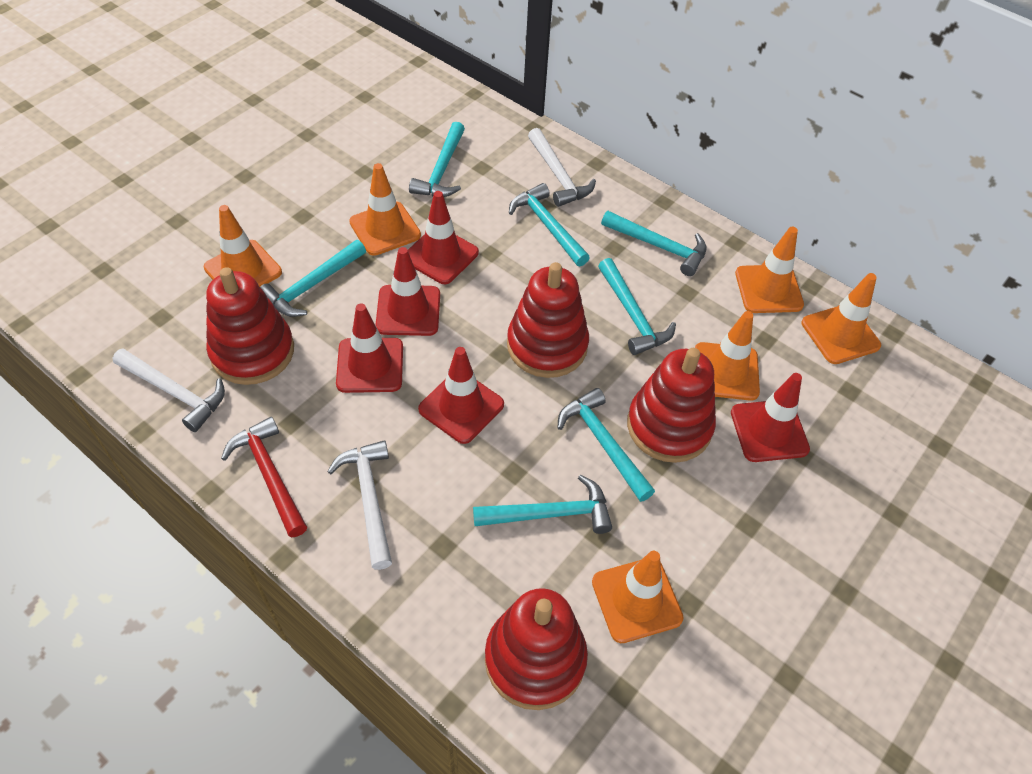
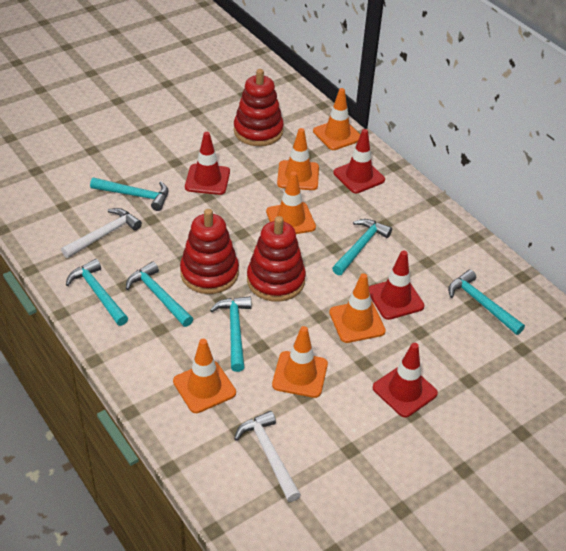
red hammer: [221,417,307,538] = 1 -> none = 0
red stacking toy: [206,267,294,385] [485,588,588,710] [507,262,589,378] [627,348,716,463] = 4 -> [180,209,239,294] [234,69,284,146] [247,216,306,302] = 3
red traffic cone: [336,303,403,393] [375,247,440,336] [408,191,479,284] [418,347,504,444] [731,373,810,462] = 5 -> [185,132,230,195] [333,129,385,193] [369,250,424,320] [373,343,438,417] = 4
turquoise hammer: [260,240,366,317] [409,122,465,197] [473,475,612,534] [509,183,590,266] [557,388,655,502] [598,258,676,355] [601,211,706,276] = 7 -> [66,259,128,326] [90,177,168,211] [126,261,193,327] [210,296,251,372] [332,219,392,275] [448,270,525,335] = 6
white hammer: [113,348,225,432] [327,440,392,570] [528,128,596,207] = 3 -> [61,208,142,258] [234,411,301,502] = 2

